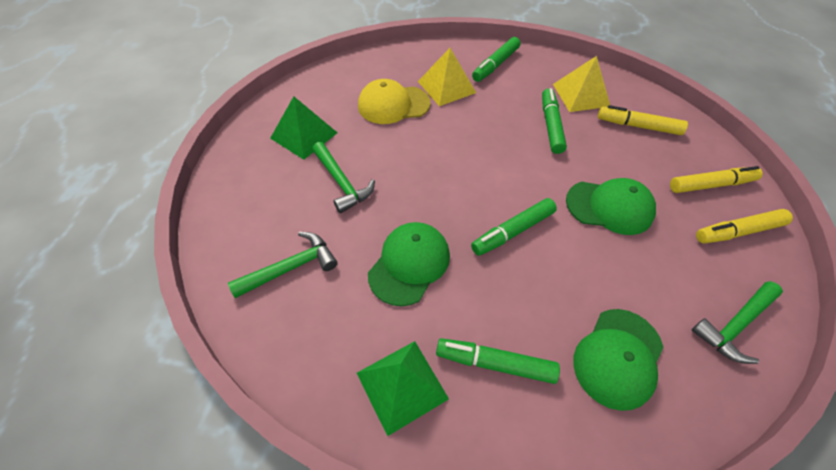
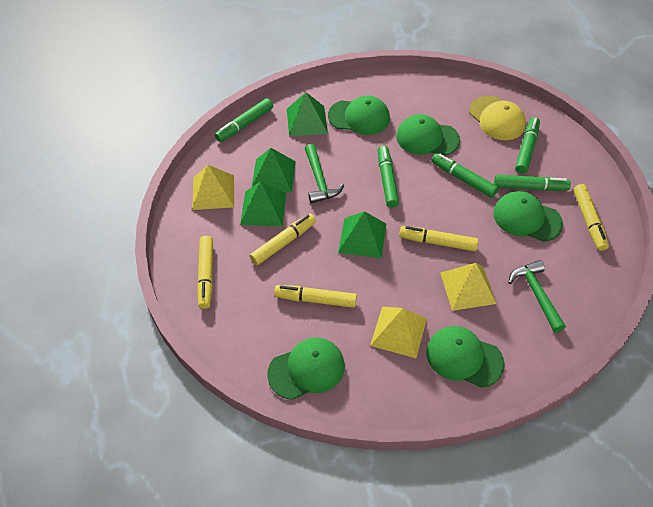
green cap: [368,222,450,306] [566,178,656,235] [573,309,664,411] = 3 -> [267,338,345,400] [328,95,390,135] [396,114,460,156] [426,326,505,388] [493,191,563,242] = 5
green hammer: [228,232,338,298] [312,142,375,213] [692,281,783,364] = 3 -> [305,144,344,203] [508,260,566,333] = 2
green marker: [436,338,560,384] [471,198,557,256] [472,37,520,82] [542,88,567,154] = 4 -> [215,98,273,142] [378,145,399,208] [432,153,498,198] [494,175,571,191] [515,117,540,174] = 5
green pyramid: [270,96,338,160] [357,341,449,436] = 2 -> [240,181,286,227] [252,148,296,193] [287,92,328,137] [338,211,386,258] = 4
yellow marker: [598,105,688,135] [670,166,763,193] [696,209,793,243] = 3 -> [197,236,213,309] [250,214,316,265] [274,285,357,308] [399,226,478,251] [573,184,609,251] = 5
yellow pyramid: [418,48,476,106] [553,56,610,112] = 2 -> [192,165,234,210] [370,306,427,358] [440,263,496,311] = 3

